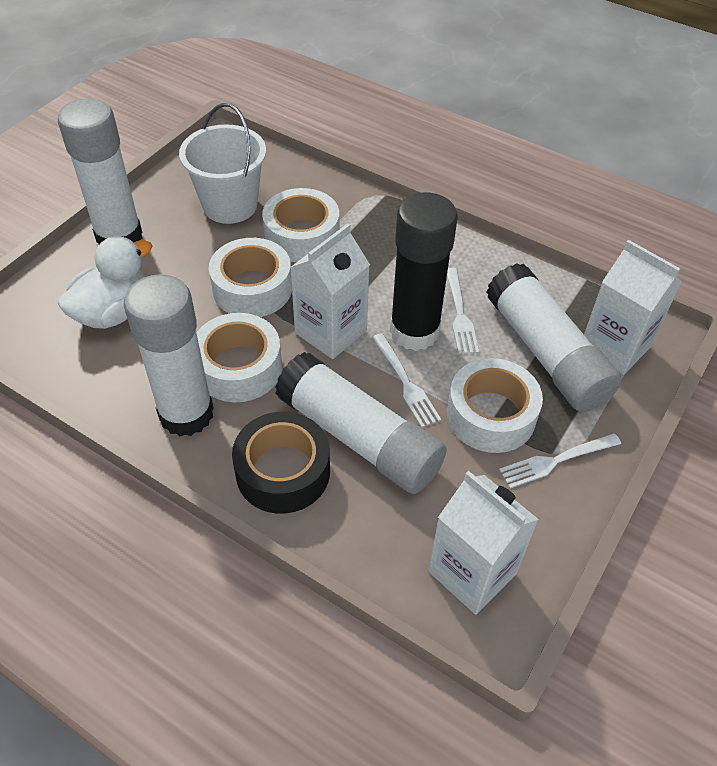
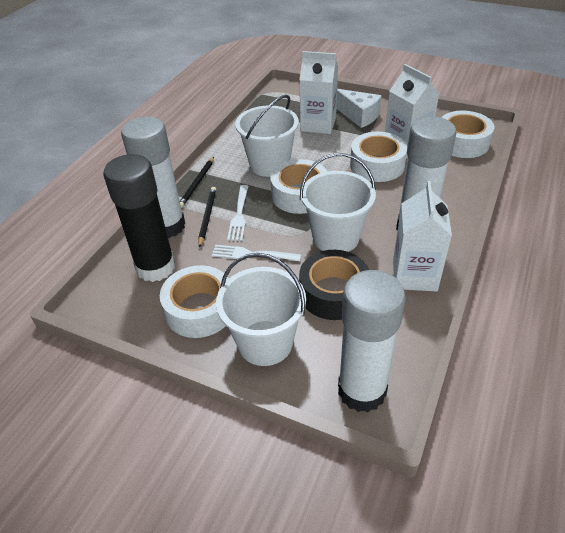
black pencil: none = 0 -> [180,157,214,208] [198,187,216,248] = 2
white bucket: [179,103,266,224] = 1 -> [216,253,306,366] [235,95,299,177] [300,153,376,252] = 3
white cheese: none = 0 -> [336,89,382,128] = 1
white duck: [58,236,152,329] = 1 -> none = 0
white fork: [372,333,441,428] [447,268,479,354] [499,433,621,488] = 3 -> [212,245,301,261] [227,185,248,241] = 2
white glue stick: [58,98,142,244] [124,274,214,436] [275,352,447,494] [486,263,622,412] = 4 -> [121,117,185,238] [338,270,406,412] [396,116,457,231] = 3

